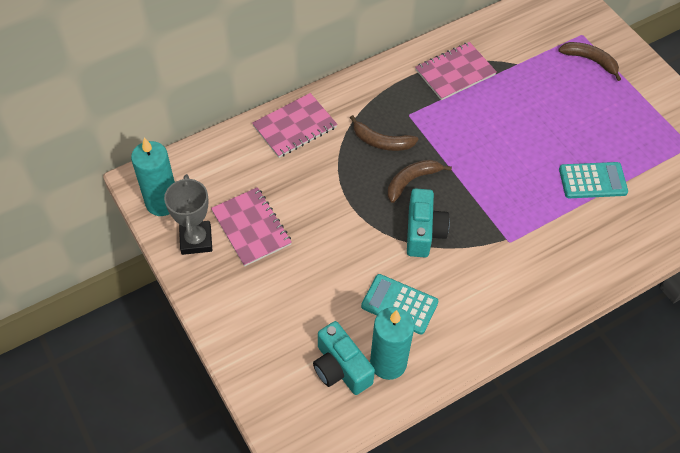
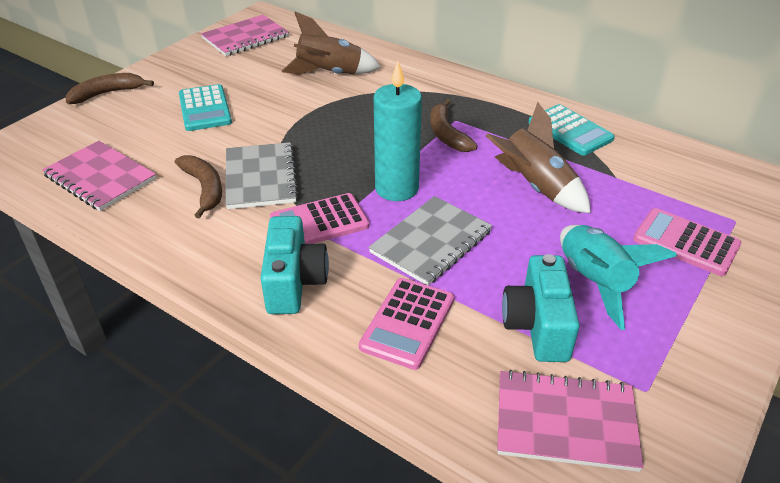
brown rocket: none = 0 -> [282,11,381,75] [486,102,591,213] = 2
grey notebook: none = 0 -> [225,142,299,209] [369,196,492,286] = 2
grey trophy: [164,174,212,255] = 1 -> none = 0
pink calculator: none = 0 -> [270,193,369,244] [359,278,454,370] [633,208,742,276] = 3
turquoise candle: [131,138,175,216] [370,307,415,380] = 2 -> [374,61,422,201] = 1
turquoise rocket: none = 0 -> [560,225,677,330] = 1

